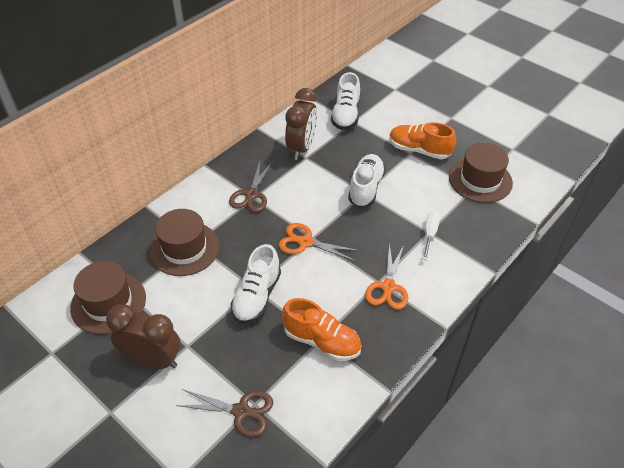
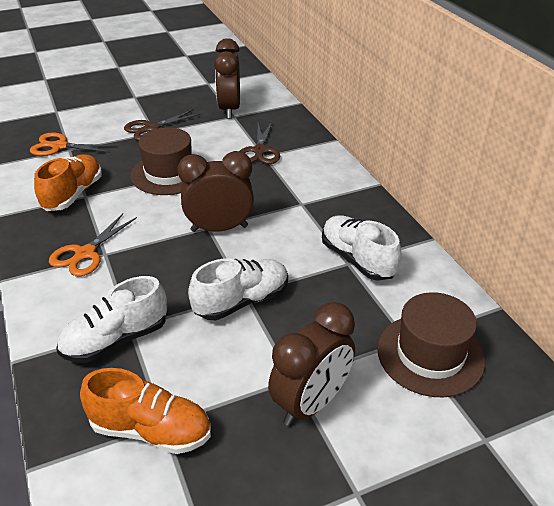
brown clock: [106,304,181,369] [285,88,317,160] = 2 -> [177,151,254,232] [214,38,240,119] [268,302,355,426] = 3
brown hat: [70,261,146,334] [150,209,219,276] [449,143,513,203] = 3 -> [130,127,192,195] [377,292,485,397] = 2
white screwdriver: [422,211,440,260] = 1 -> none = 0

